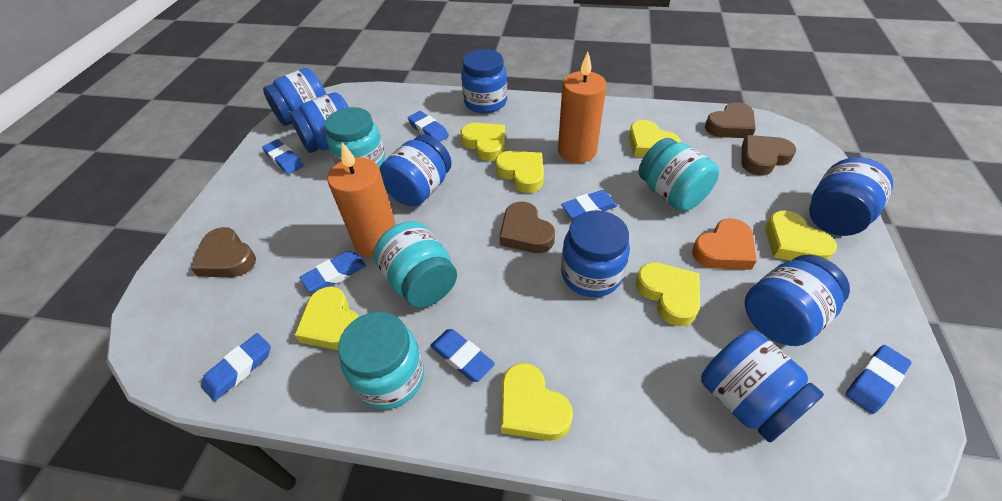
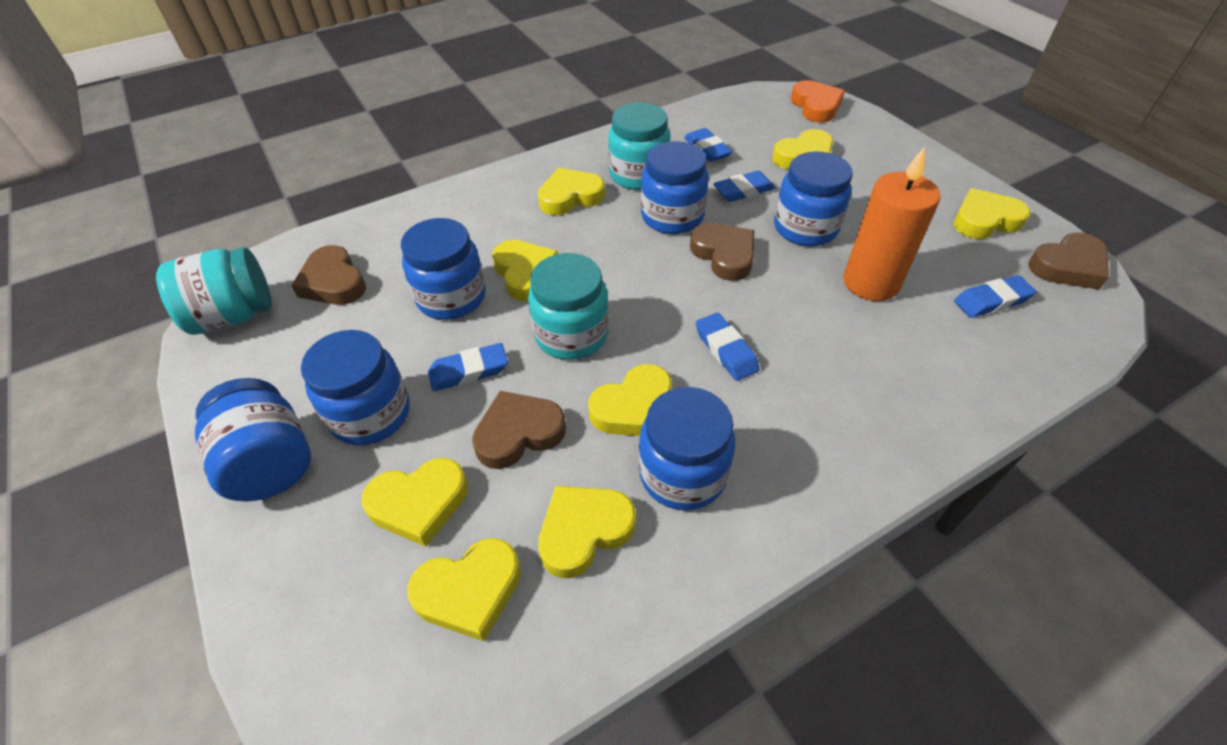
blue eraser: [201,333,271,401] [262,139,304,175] [300,251,366,292] [408,111,449,142] [430,329,495,382] [561,190,617,219] [845,345,911,414] = 7 -> [428,343,508,391] [684,128,732,162] [696,313,760,381] [713,171,775,202] [954,275,1036,318] = 5
blue jar: [263,68,327,126] [289,92,349,153] [379,134,452,206] [461,49,507,113] [561,210,630,297] [701,330,824,442] [745,255,850,346] [809,157,893,236] = 8 -> [195,378,311,501] [301,330,410,445] [401,218,486,320] [638,387,735,511] [641,141,709,234] [774,151,853,246] = 6
orange candle: [327,142,396,257] [558,52,607,163] = 2 -> [843,146,940,301] = 1
turquoise jar: [325,107,385,168] [338,312,424,409] [374,221,457,308] [639,138,719,211] = 4 -> [156,247,272,335] [528,253,609,360] [608,102,670,190] = 3
yellow heart: [294,287,359,350] [461,123,505,161] [495,151,544,193] [501,363,573,441] [629,120,681,157] [636,262,700,326] [765,211,837,260] = 7 -> [361,458,468,547] [407,538,521,641] [492,240,558,301] [538,168,605,215] [538,486,636,578] [588,364,672,436] [772,129,833,169] [954,188,1030,239] = 8

